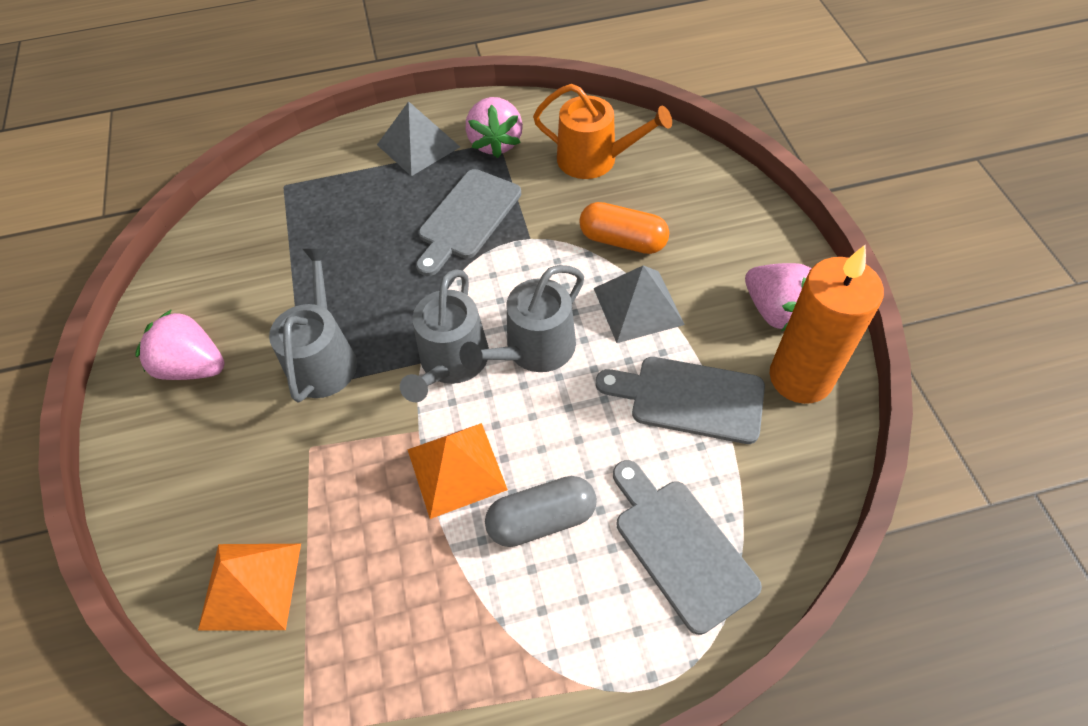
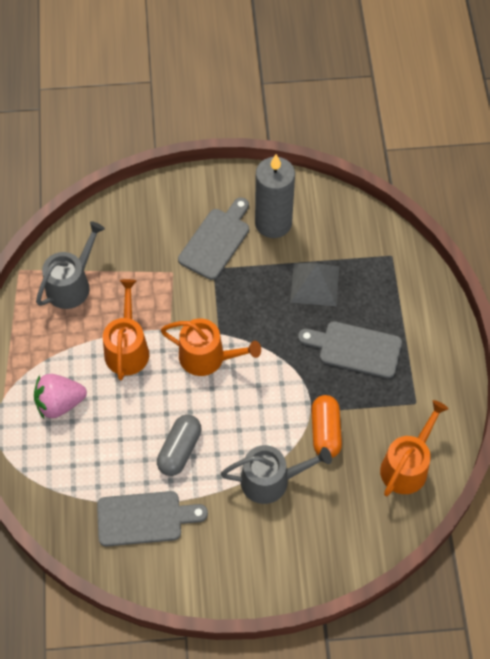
grey candle: none = 0 -> [255,154,295,238] = 1
grey pyramid: [377,101,460,176] [594,265,685,343] = 2 -> [290,263,339,306] = 1
grey watering can: [269,249,357,402] [400,269,489,402] [460,265,584,372] = 3 -> [36,221,105,309] [221,445,332,504] = 2
orange candle: [769,245,884,404] = 1 -> none = 0
orange pyramid: [198,544,301,631] [407,423,508,519] = 2 -> none = 0
orange watering can: [533,84,672,179] = 1 -> [103,279,149,380] [161,318,261,376] [380,400,448,496] = 3
pink strawberry: [135,309,225,380] [466,97,523,158] [745,263,812,331] = 3 -> [34,374,87,419] = 1

